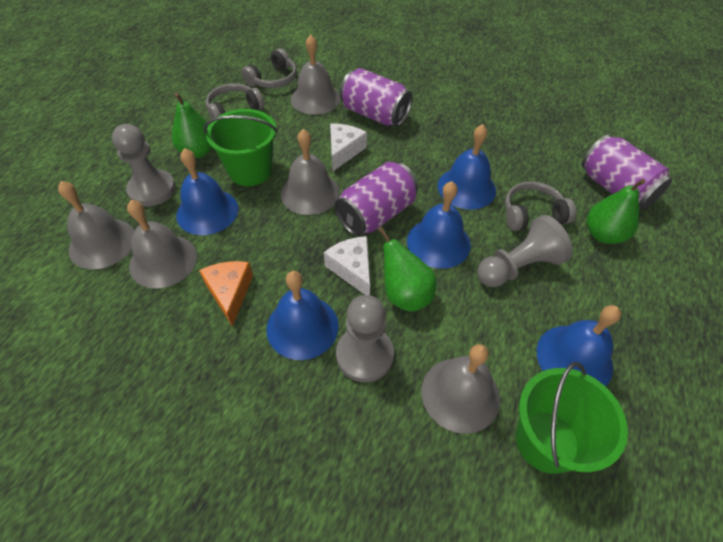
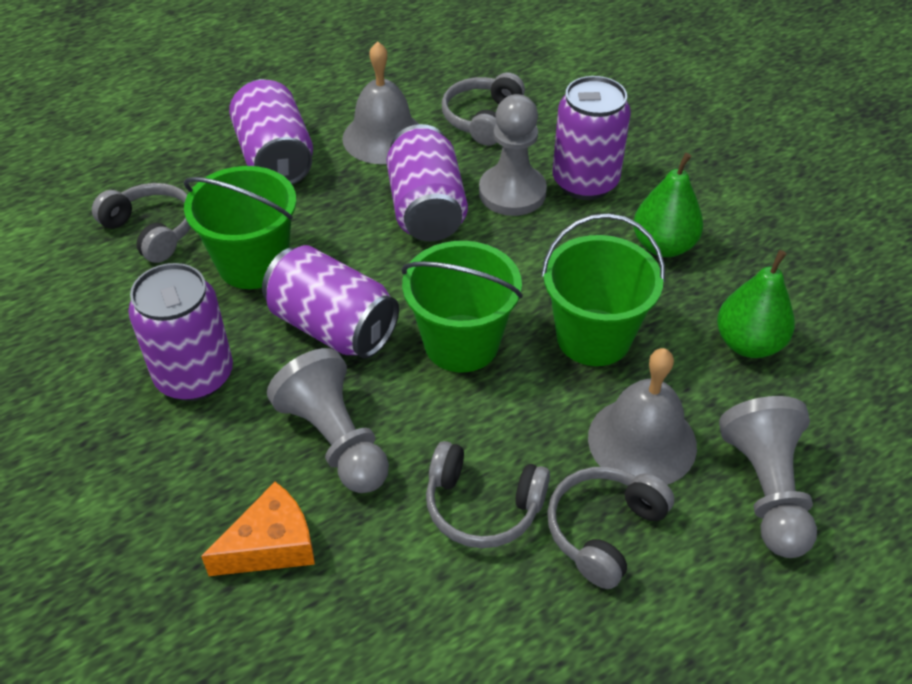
blue bell: [176,148,238,235] [266,271,339,360] [407,181,471,269] [438,124,496,210] [537,305,621,387] = 5 -> none = 0
green bucket: [204,109,278,186] [516,362,628,474] = 2 -> [184,166,297,289] [402,241,523,372] [541,213,665,366] = 3
green pear: [172,93,212,158] [377,226,437,312] [587,179,645,244] = 3 -> [634,153,703,257] [717,250,795,358] = 2
grey bell: [58,181,134,269] [127,200,197,289] [281,129,340,215] [291,35,340,115] [422,344,500,434] = 5 -> [342,41,419,164] [588,348,697,485] = 2
grey headphones: [206,83,264,119] [241,48,297,88] [505,181,576,231] = 3 -> [92,183,191,263] [426,441,550,548] [442,72,525,146] [547,467,674,589] = 4
purple can: [334,162,418,236] [340,68,413,126] [582,135,672,209] = 3 -> [128,263,233,401] [229,79,313,185] [262,245,399,359] [386,124,468,241] [553,76,631,200] = 5
white cheese: [324,236,370,295] [330,124,367,171] = 2 -> none = 0

